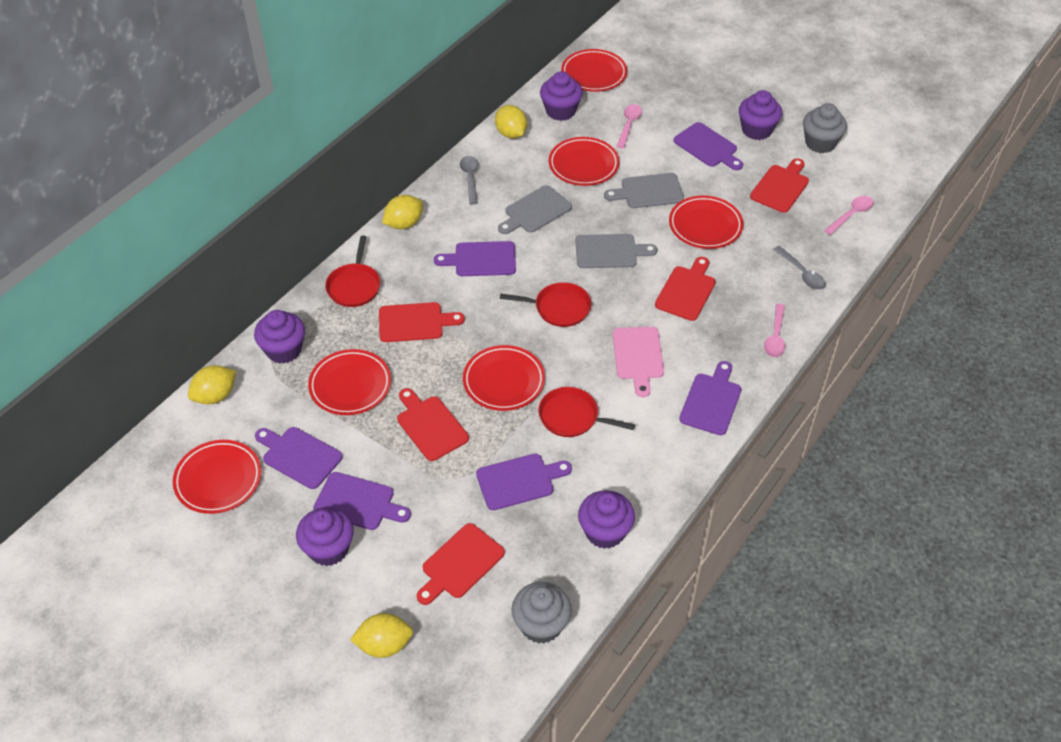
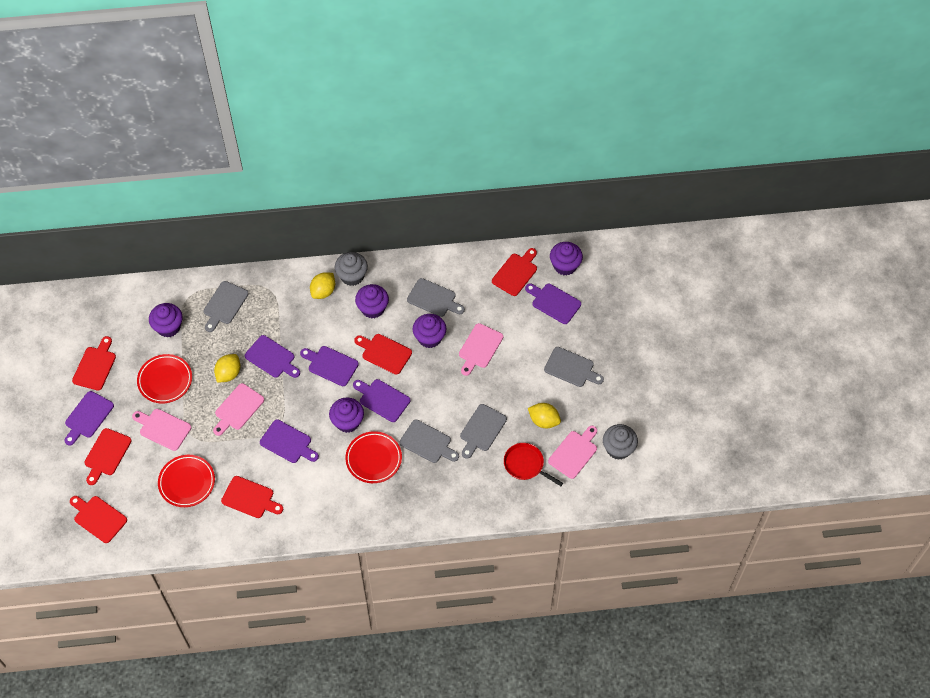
grey cutting board: [498,185,572,234] [575,234,657,268] [604,173,684,208] = 3 -> [204,281,249,332] [400,420,459,463] [407,278,465,317] [460,404,507,459] [544,347,604,387] = 5
grey spoon: [460,156,478,204] [773,246,826,290] = 2 -> none = 0
pink cutting board: [613,327,664,397] = 1 -> [132,409,191,451] [213,383,264,436] [459,323,503,376] [548,426,597,479] = 4
pink spoon: [617,104,642,148] [764,304,785,357] [824,196,874,235] = 3 -> none = 0
red cutting board: [379,302,465,342] [397,388,469,461] [417,523,505,605] [655,257,716,321] [750,158,809,213] = 5 -> [70,496,127,543] [72,336,116,391] [84,428,132,485] [221,476,283,518] [354,334,412,375] [492,248,537,296] = 6
red pan: [325,235,381,307] [500,282,591,327] [538,387,635,437] = 3 -> [504,443,563,486] = 1
red plate: [173,440,261,514] [308,349,391,415] [463,345,545,411] [549,137,619,186] [561,49,627,92] [669,196,743,249] = 6 -> [137,354,192,403] [158,455,215,507] [345,431,402,483] = 3
yellow lemon: [188,365,236,404] [350,613,413,658] [382,195,423,229] [495,105,527,139] = 4 -> [214,354,241,383] [310,273,335,299] [528,403,561,428] = 3

